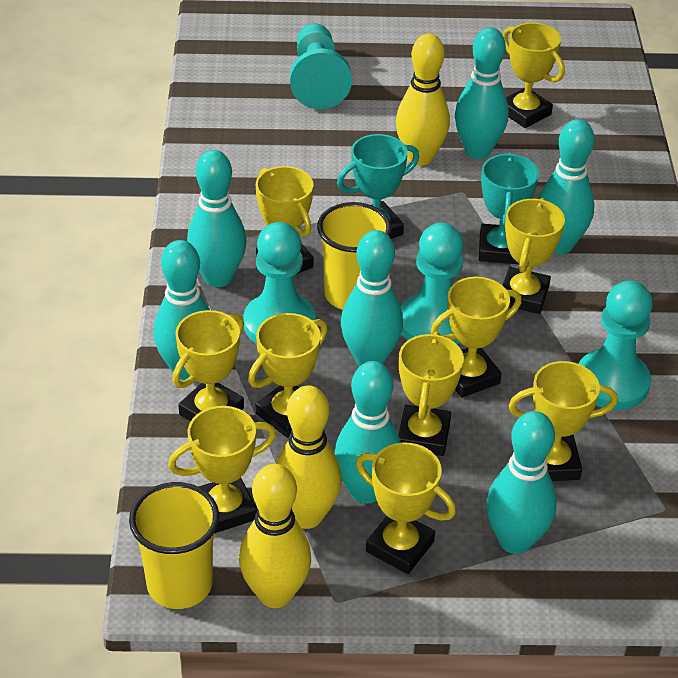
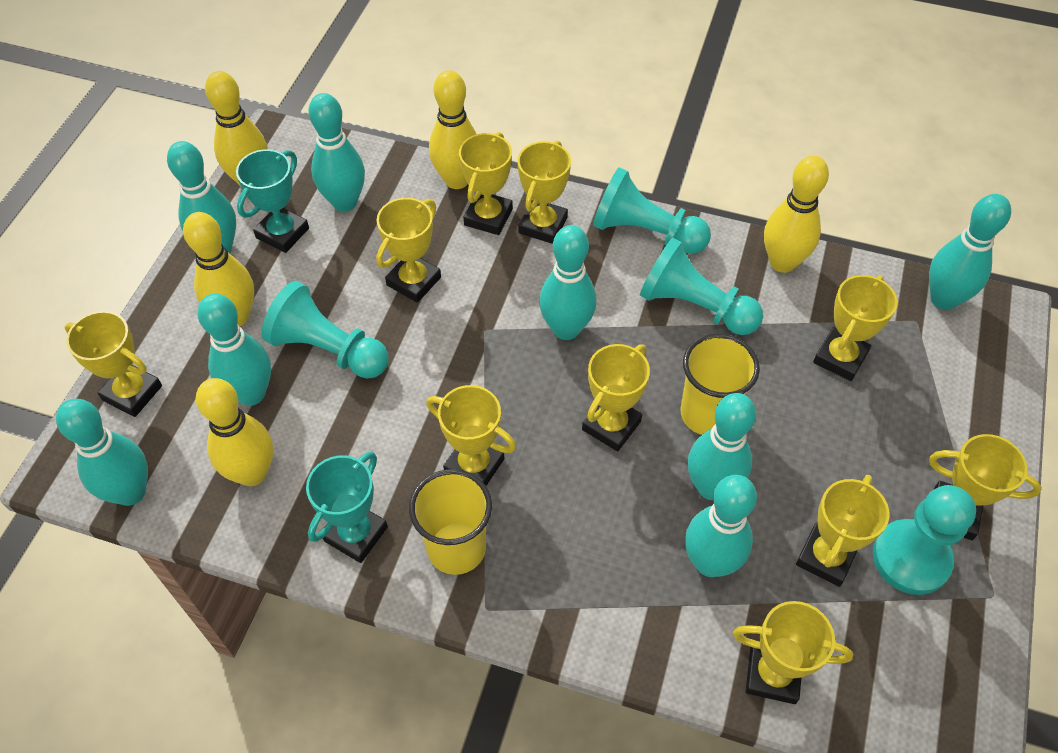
turquoise bowling pin: [154,240,210,380] [187,150,247,287] [335,361,401,504] [341,230,403,366] [455,27,509,159] [486,411,557,554] [538,119,595,254] = 7 -> [56,399,148,506] [167,141,236,253] [197,293,271,406] [308,93,365,212] [539,225,597,340] [685,475,757,577] [688,393,756,500] [929,194,1011,310] = 8
yellow bowling pin: [239,464,311,608] [276,386,342,529] [396,33,450,165] = 3 -> [183,212,254,326] [196,378,273,486] [205,71,268,186] [429,70,476,189] [764,156,829,273] = 5

